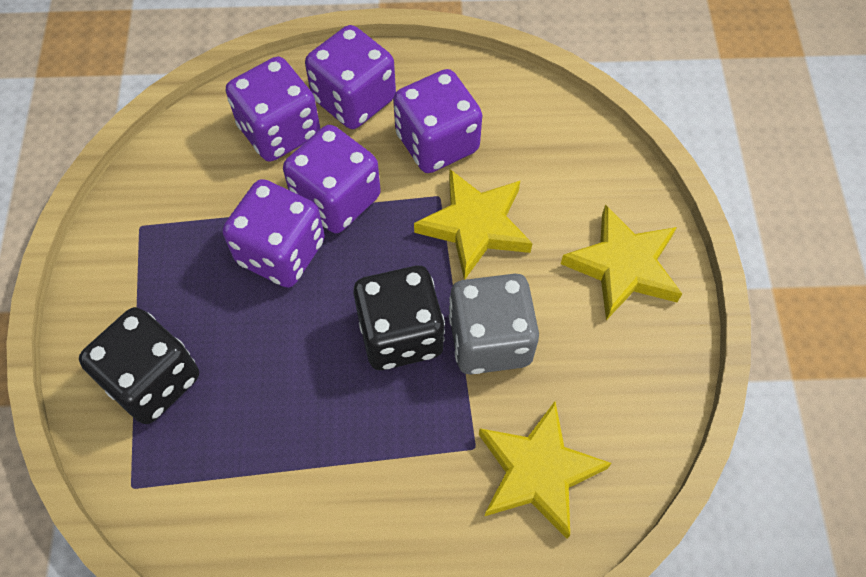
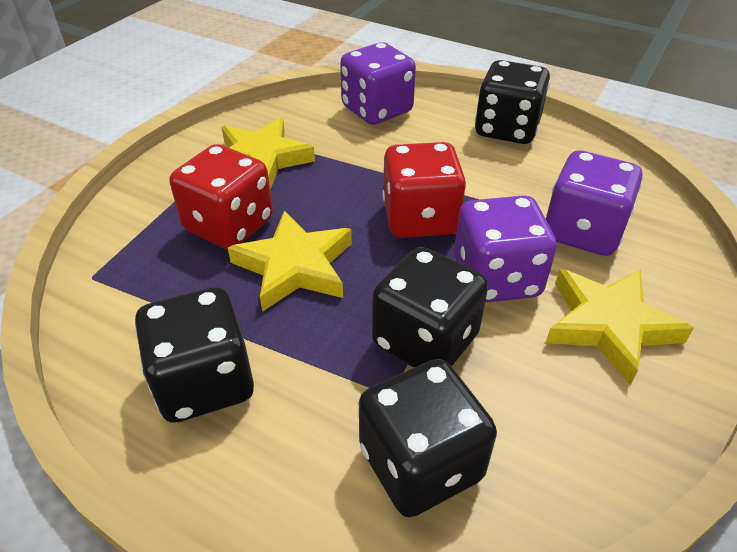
black dice: [79,307,199,424] [353,266,445,370] = 2 -> [135,287,254,423] [359,359,497,517] [372,247,488,368] [475,60,550,144] = 4
grey dice: [449,274,539,374] = 1 -> none = 0
purple dice: [222,179,325,288] [226,56,320,162] [283,125,381,233] [305,25,396,129] [393,69,482,173] = 5 -> [340,42,416,125] [454,195,557,303] [546,151,642,256] = 3
red dice: none = 0 -> [170,144,273,249] [382,142,466,238] = 2

